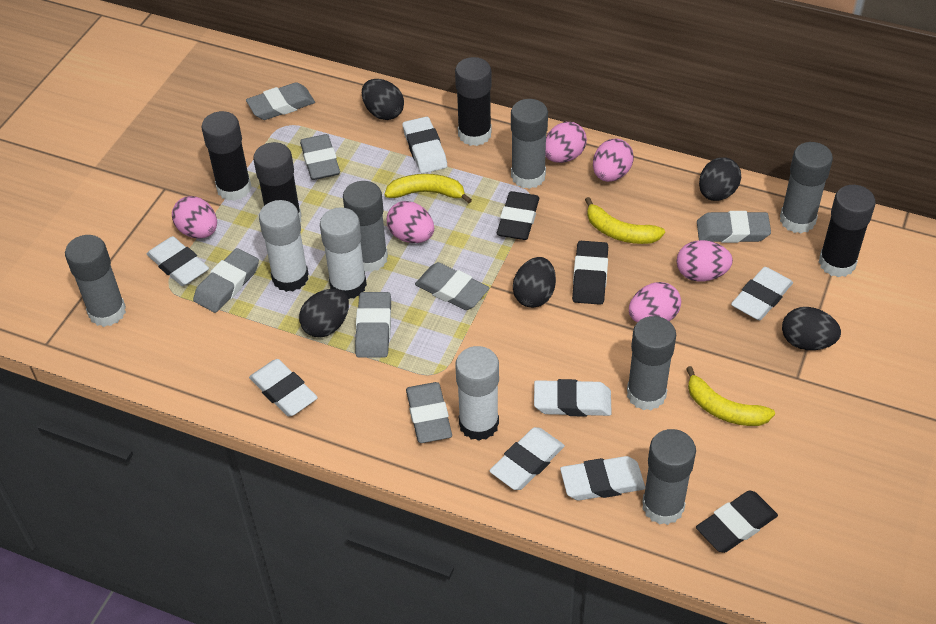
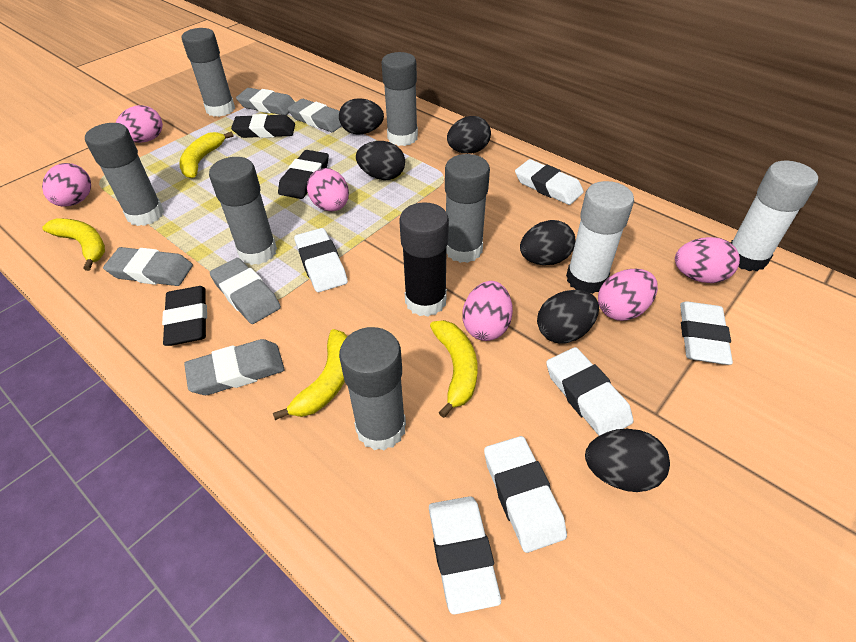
black egg: [299,289,349,337] [362,79,404,120] [513,257,556,308] [699,157,741,201] [782,307,841,350] = 5 -> [339,98,384,135] [356,141,405,180] [447,116,491,154] [520,220,575,265] [537,290,599,343] [585,429,670,492] = 6
black glue stick: [202,111,252,201] [253,142,302,222] [455,57,492,146] [819,185,876,277] = 4 -> [399,202,449,317] = 1
grey eraser: [193,248,259,313] [246,82,315,120] [300,134,340,180] [355,292,391,358] [406,382,452,443] [415,262,489,310] [697,211,771,243] = 7 -> [103,247,193,286] [184,339,285,395] [210,258,281,324] [236,88,295,115] [287,99,341,132] = 5
white eraser: [147,236,209,286] [249,359,318,417] [403,116,447,174] [489,427,565,490] [534,379,612,417] [560,456,645,501] [731,267,793,320] = 7 -> [294,228,348,292] [429,496,501,614] [484,436,567,553] [515,159,584,205] [546,347,633,436] [680,301,733,365] = 6
white glue stick: [259,200,309,292] [320,207,367,299] [456,346,499,441] = 3 -> [566,181,634,294] [731,161,818,271] = 2
yellow banana: [384,174,472,203] [585,197,665,244] [686,366,775,426] = 3 -> [42,218,105,271] [179,131,234,178] [273,329,347,420] [430,320,477,418] = 4

